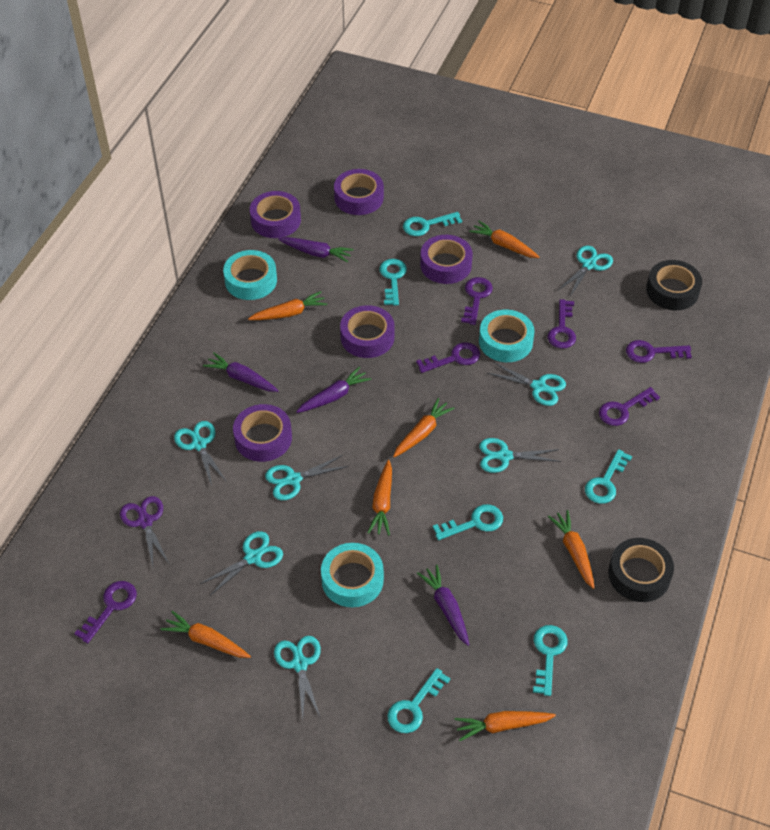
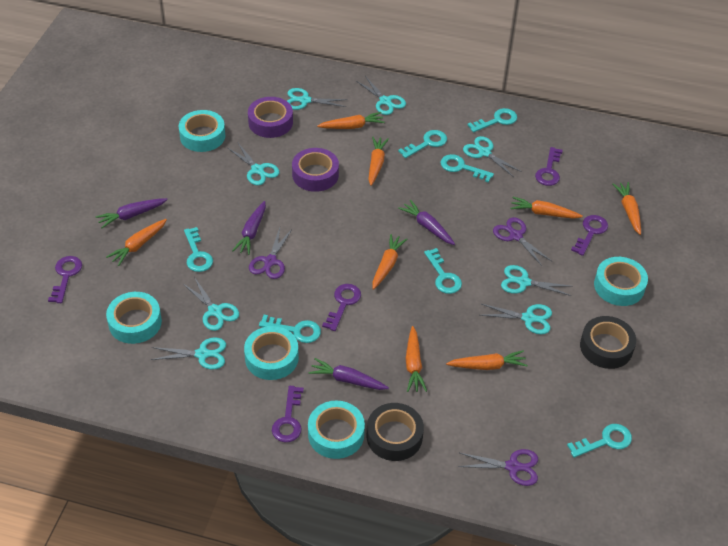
orange carrot: [161,611,251,658] [248,291,327,320] [368,460,392,535] [393,398,455,457] [455,711,556,741] [469,221,539,258] [548,510,595,589] = 7 -> [106,219,167,266] [317,112,385,129] [368,137,389,186] [372,234,407,290] [406,326,427,392] [446,350,528,370] [510,197,583,219] [613,182,641,235] = 8
purple key: [74,581,137,643] [416,342,480,373] [461,277,493,325] [548,299,576,349] [599,387,660,426] [626,340,692,363] = 6 -> [48,256,82,303] [272,386,304,442] [322,284,361,331] [535,147,563,186] [571,215,608,256] = 5
purple scissors: [120,496,169,566] = 1 -> [249,228,293,279] [458,449,538,486] [493,217,552,267] = 3
purple tape: [233,404,292,462] [250,191,301,238] [334,169,384,215] [340,305,395,358] [420,235,473,284] = 5 -> [248,97,293,138] [292,148,339,192] = 2
turquoise key: [379,259,407,305] [387,668,451,733] [403,212,462,236] [433,504,503,540] [533,625,568,696] [585,449,632,504] = 6 -> [184,227,213,272] [259,315,321,343] [398,130,447,158] [424,248,462,294] [440,154,494,183] [467,108,517,132] [567,424,632,458] = 7
turquoise scissors: [174,421,227,486] [200,531,283,596] [265,455,349,500] [274,636,321,719] [479,438,561,473] [487,362,566,406] [558,245,613,296] = 7 -> [150,338,226,370] [182,277,239,331] [228,142,280,185] [287,88,347,110] [356,76,406,115] [463,136,522,176] [481,304,552,334] [501,265,572,296] = 8
turquoise tape: [223,250,277,300] [321,543,384,607] [479,310,535,362] = 3 -> [106,292,162,344] [179,110,225,152] [244,326,299,380] [308,400,365,459] [594,257,648,306] = 5

